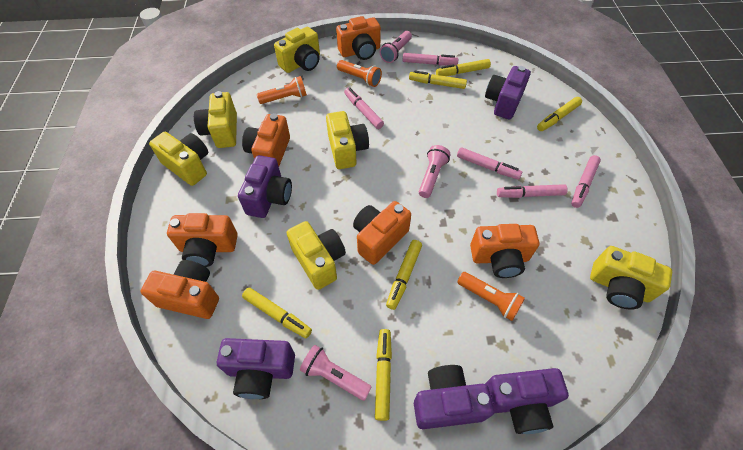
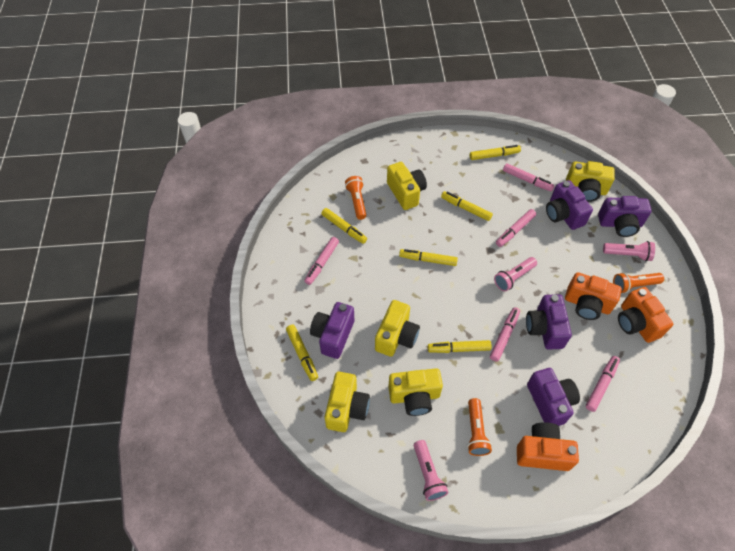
orange camera: [141,260,219,319] [167,213,238,267] [242,113,290,166] [336,16,381,60] [353,201,411,265] [470,224,539,278] = 6 -> [517,422,579,471] [565,272,622,320] [618,287,673,343] = 3
yellow camera: [149,132,208,186] [194,91,237,148] [274,27,320,73] [287,221,346,290] [326,111,369,169] [590,246,672,309] = 6 -> [325,372,370,432] [375,300,420,357] [387,162,427,210] [388,368,443,416] [566,161,615,202] = 5

